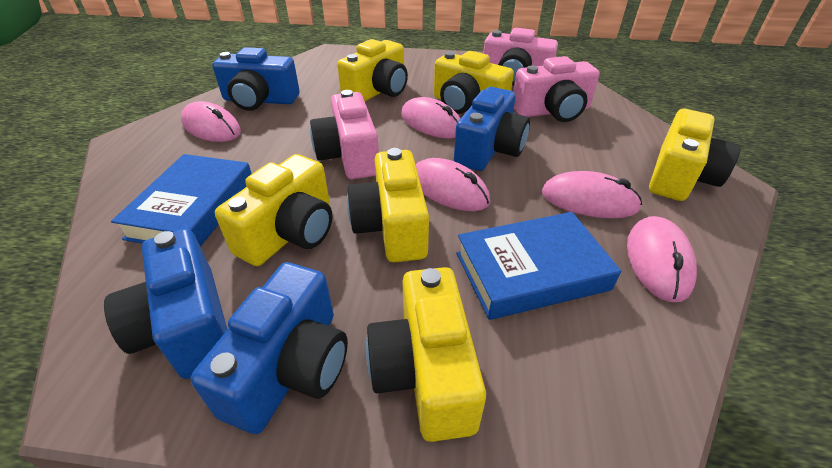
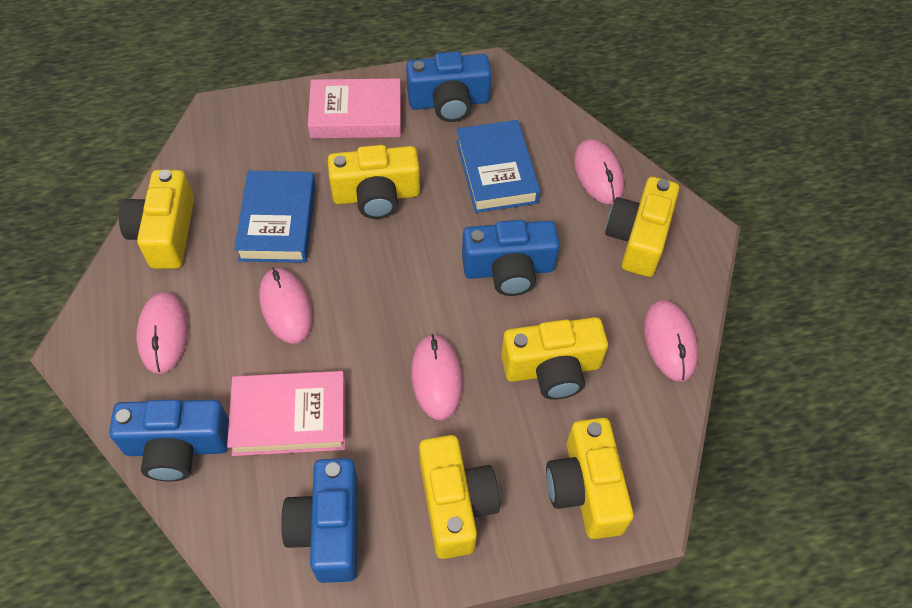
pink book: none = 0 -> [227,371,345,456] [308,78,401,138] = 2
pink camera: [310,90,379,179] [483,28,558,85] [513,56,600,122] = 3 -> none = 0

